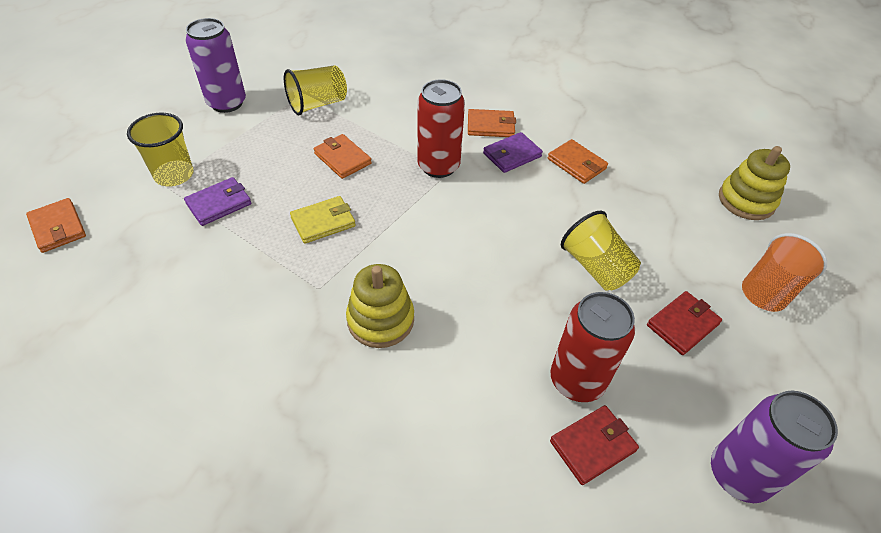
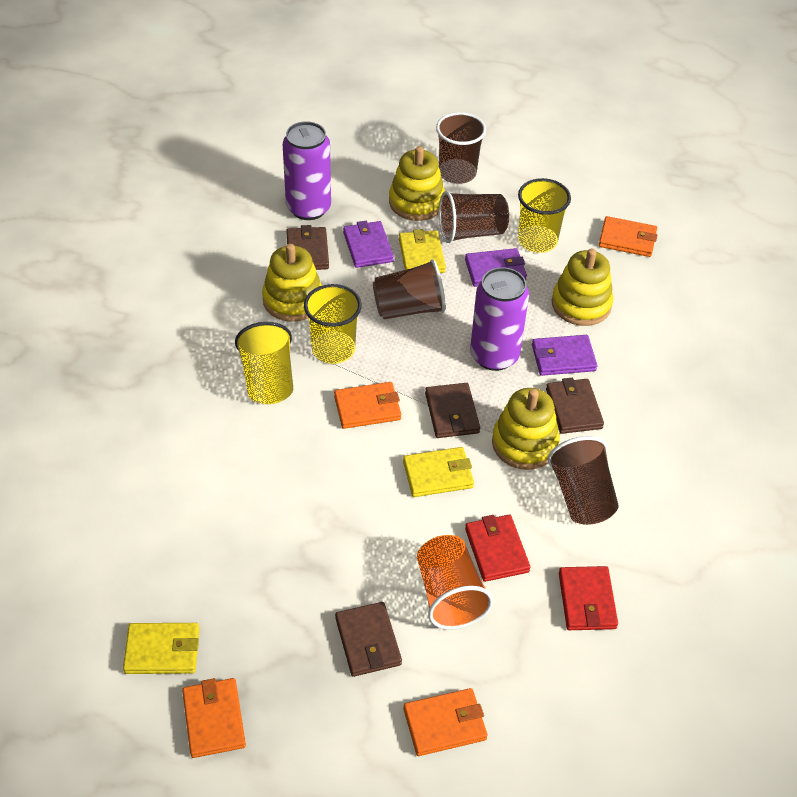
brown cup: none = 0 -> [373,259,446,319] [436,112,486,184] [439,191,509,243] [548,436,619,525] = 4
brown wallet: none = 0 -> [286,225,329,270] [335,602,402,677] [425,383,480,438] [546,378,604,434] = 4
purple wallet: [184,177,252,226] [483,132,543,173] = 2 -> [343,221,394,268] [465,248,527,287] [532,335,597,376] = 3
red can: [417,79,465,178] [550,292,635,402] = 2 -> none = 0
yellow stacking toy: [346,264,414,348] [719,146,790,220] = 2 -> [262,244,322,322] [389,146,445,221] [492,388,560,470] [552,249,614,326] = 4
yellow wallet: [290,196,356,244] = 1 -> [123,623,199,674] [399,229,446,273] [403,447,474,497] = 3

